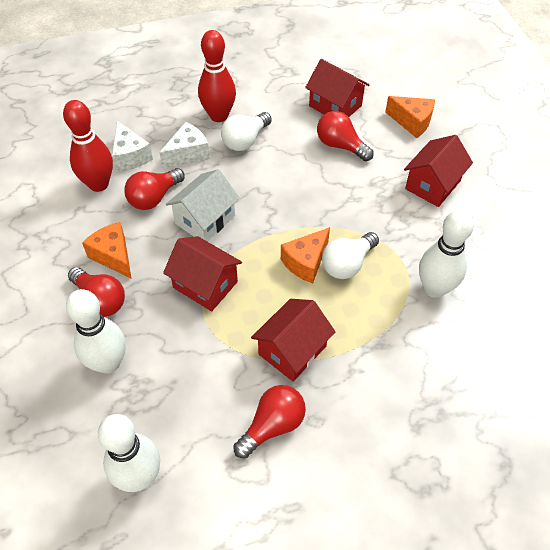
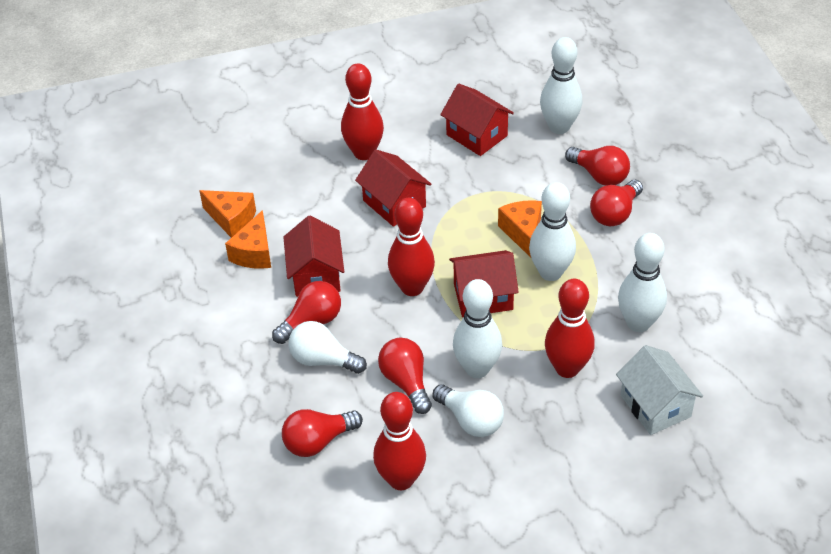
red bowling pin: [63,100,113,192] [198,30,236,122] = 2 -> [341,64,384,160] [373,392,426,490] [388,198,435,296] [545,279,595,378] = 4
red light bulb: [68,267,125,317] [124,168,185,210] [233,385,306,459] [317,111,374,161] = 4 -> [272,281,341,344] [282,409,363,457] [378,338,432,414] [565,146,630,186] [590,180,643,226] = 5
white bowling pin: [66,289,126,374] [98,414,160,492] [419,210,474,298] = 3 -> [453,279,502,378] [529,182,576,281] [540,37,582,134] [618,233,667,332] = 4
white cheese: [112,121,153,171] [159,122,210,168] = 2 -> none = 0

